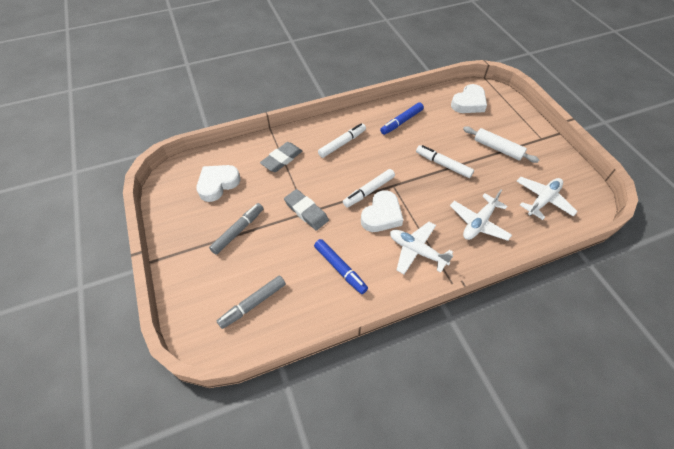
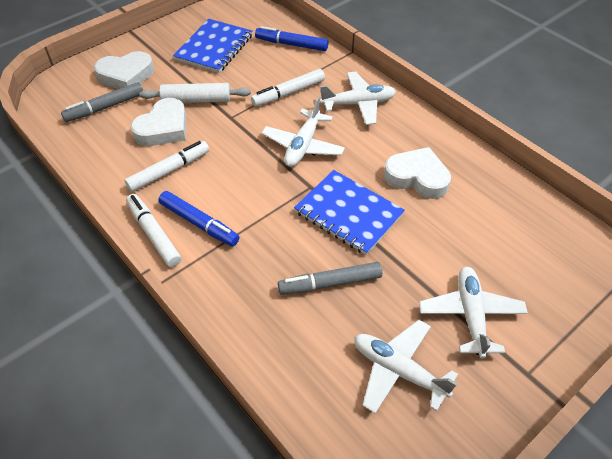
blue notebook: none = 0 -> [173,19,253,73] [294,170,405,255] = 2
grey eraser: [260,142,302,172] [284,189,329,231] = 2 -> none = 0
white plane: [390,222,454,274] [450,190,512,241] [517,177,578,220] = 3 -> [262,97,345,167] [320,71,396,125] [354,320,458,413] [419,267,528,359] = 4

